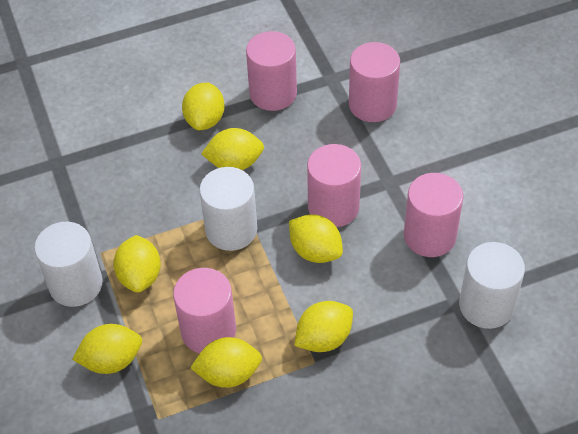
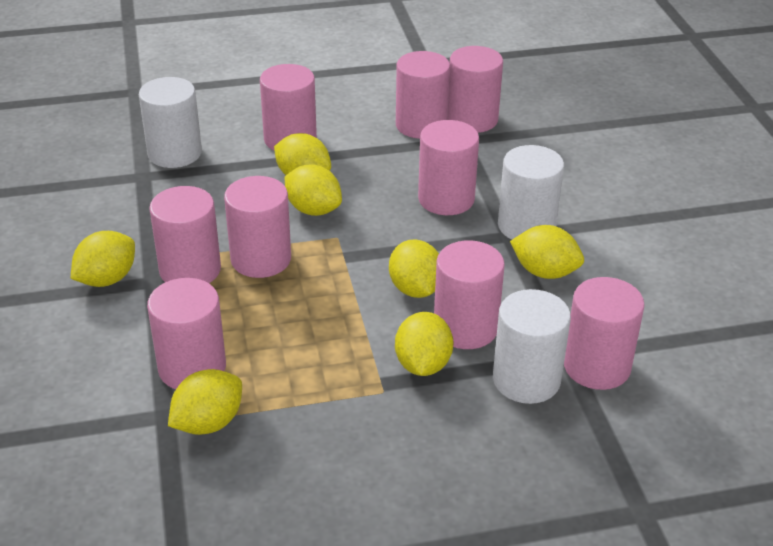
pink cylinder: [173,268,236,353] [246,31,297,111] [307,144,361,227] [349,42,400,122] [404,173,463,257] = 5 -> [147,278,226,389] [149,186,221,283] [224,176,291,278] [260,64,317,150] [396,51,450,139] [418,120,479,215] [434,241,505,349] [448,46,503,133] [564,277,645,390] = 9

